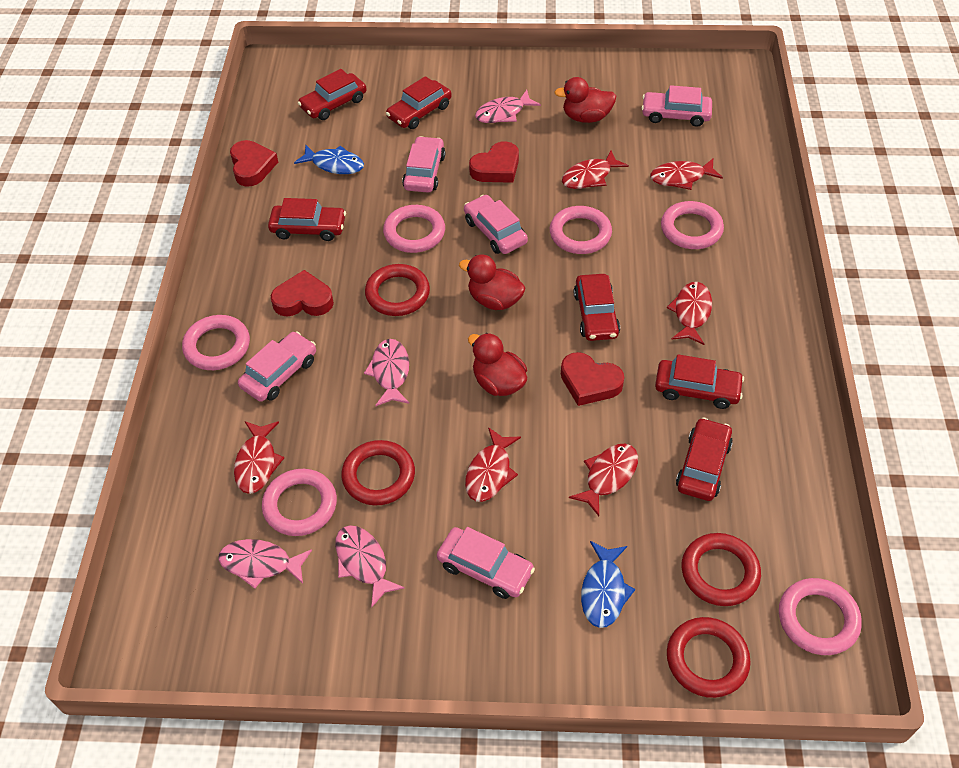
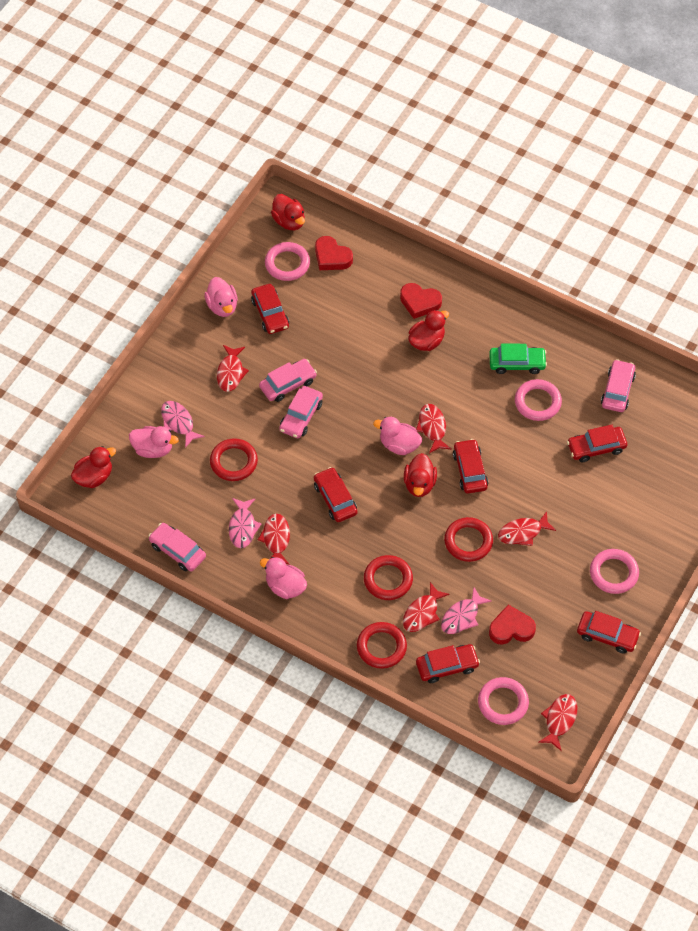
blue fish: [294,145,364,174] [581,541,635,628] = 2 -> none = 0
green car: none = 0 -> [489,344,547,374] = 1
pink car: [238,332,316,402] [402,136,445,193] [437,527,535,599] [464,195,528,254] [641,85,712,127] = 5 -> [149,523,206,571] [259,359,317,402] [279,386,323,438] [601,359,636,412] = 4
pink duck: none = 0 -> [129,426,179,458] [204,277,238,317] [260,557,307,599] [373,417,422,455] = 4
pink fish: [219,539,312,589] [335,525,405,608] [364,339,409,406] [475,90,541,123] = 4 -> [161,401,205,448] [229,498,261,548] [441,587,492,634] = 3
pink ring: [182,315,250,370] [262,469,337,536] [383,205,445,253] [550,206,612,254] [661,201,724,249] [779,578,862,655] = 6 -> [265,242,310,281] [478,677,529,725] [515,379,562,421] [590,549,639,594] = 4
red duck: [459,255,525,310] [468,333,527,396] [554,77,616,123] = 3 -> [71,446,116,488] [271,194,305,230] [404,453,437,497] [408,310,449,351] = 4
red heart: [230,140,278,187] [271,270,334,316] [469,141,519,183] [561,352,624,406] = 4 -> [315,236,353,270] [400,283,442,319] [489,605,536,645] = 3

